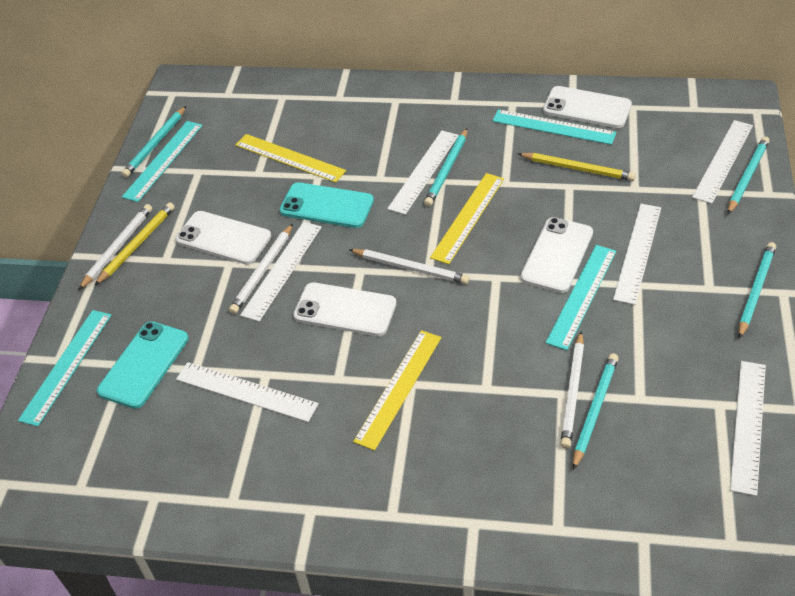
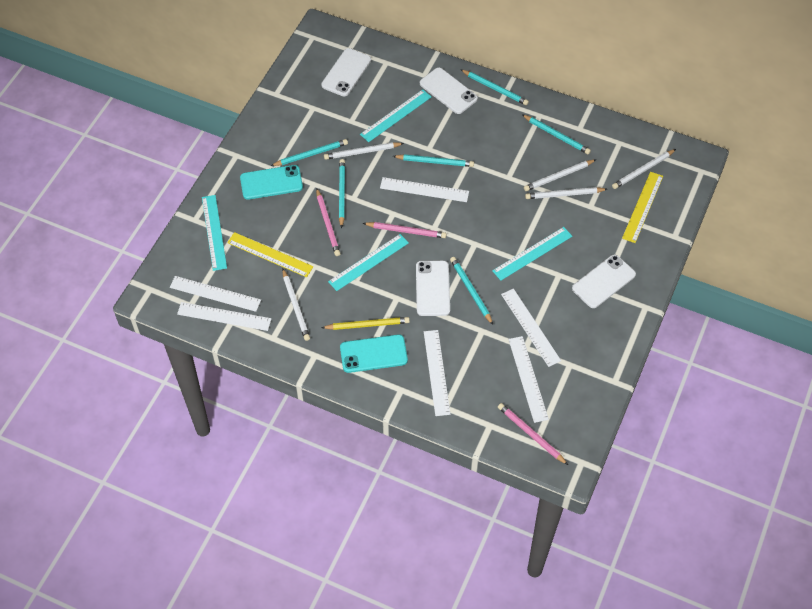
pink pencil: none = 0 -> [316,189,340,256] [363,222,447,238] [498,403,568,465] = 3
turquoise pencil: [121,106,186,178] [424,128,467,207] [573,353,619,470] [728,137,770,214] [738,242,776,339] = 5 -> [271,139,348,166] [339,159,345,228] [393,154,474,167] [450,257,493,325] [460,69,529,105] [522,115,591,154] = 6
white pencil: [79,204,152,290] [229,224,293,314] [349,249,469,284] [560,331,584,449] = 4 -> [282,269,310,341] [324,142,404,160] [524,160,596,191] [525,187,607,199] [612,149,676,189] = 5
yellow pencil: [94,202,175,286] [518,153,636,181] = 2 -> [321,317,410,330] = 1
yellow ruler: [235,134,346,183] [353,330,442,451] [430,173,504,264] = 3 -> [227,232,313,277] [622,172,663,243] = 2

